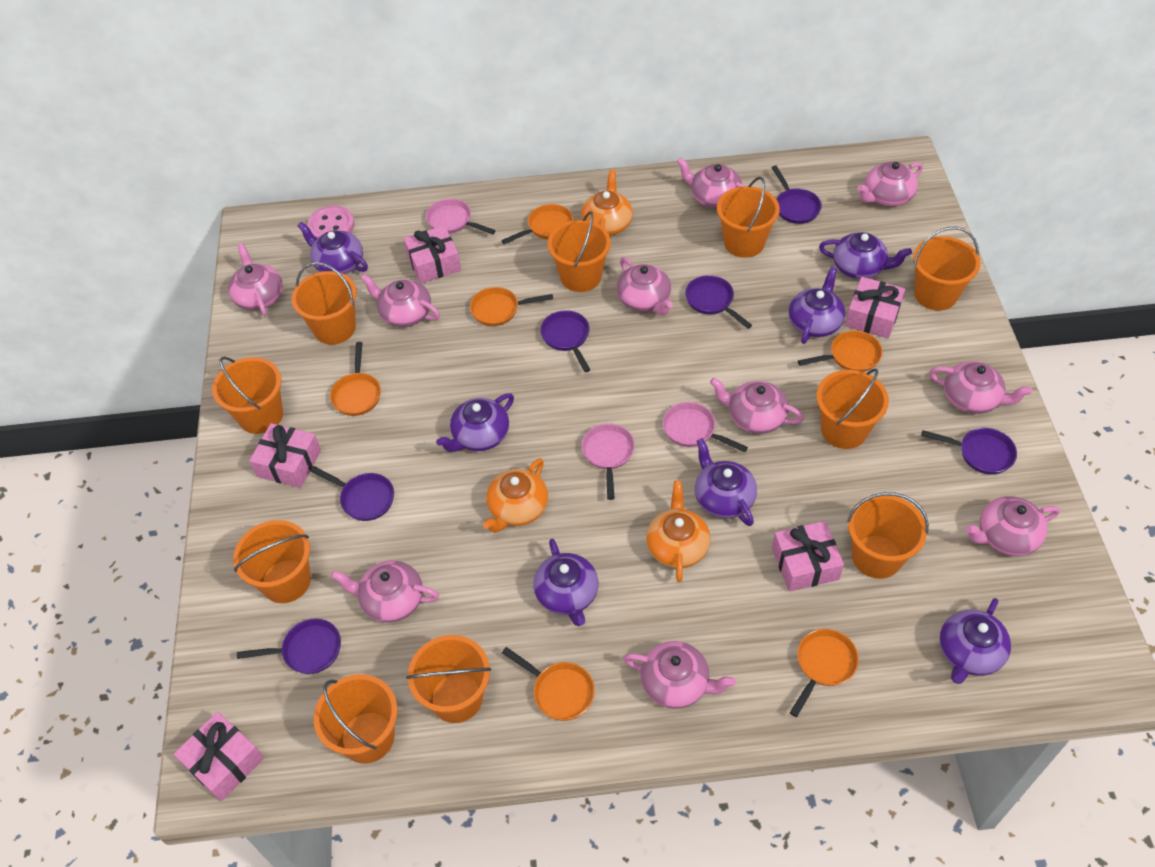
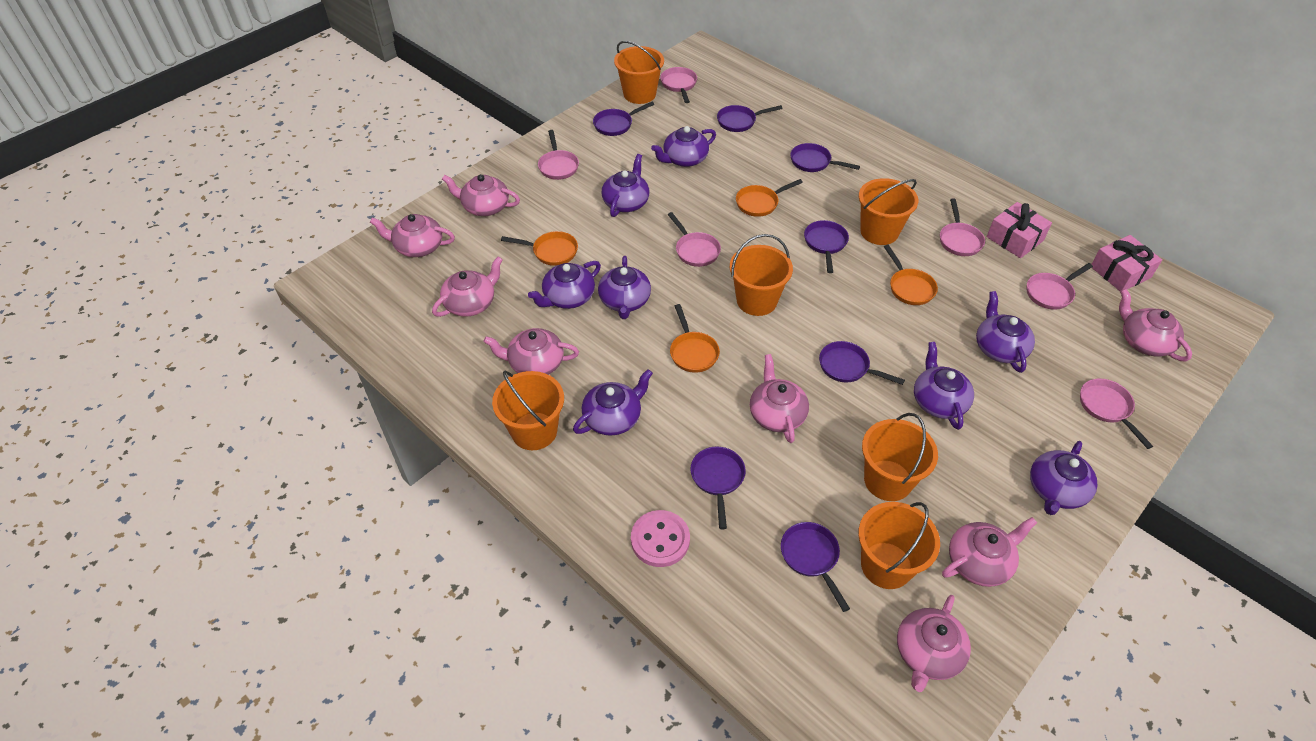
orange bucket: [212,357,283,434] [233,520,311,603] [292,262,357,345] [314,674,397,764] [406,635,491,723] [548,211,611,292] [717,177,780,258] [816,369,889,449] [847,492,929,579] [913,227,981,311] = 10 -> [492,370,564,450] [614,41,664,104] [730,234,793,316] [858,502,940,589] [859,178,918,245] [862,413,938,501] = 6
orange pan: [330,342,381,416] [470,287,553,326] [501,204,573,244] [502,647,595,721] [790,629,859,717] [798,330,883,372] = 6 -> [501,231,578,266] [670,304,720,373] [736,179,803,217] [884,245,938,305] = 4
orange teapot: [483,458,548,533] [581,169,633,235] [646,481,710,582] = 3 -> none = 0
pink gift: [174,712,264,802] [249,423,321,488] [404,225,461,284] [772,521,844,592] [845,277,905,339] = 5 -> [987,202,1052,258] [1092,235,1162,291] = 2
pink pan: [426,199,496,235] [582,423,635,500] [663,402,748,452] = 3 -> [538,130,579,180] [660,67,697,103] [668,212,721,267] [940,198,985,256] [1027,263,1093,310] [1080,378,1153,449] = 6
pink teapot: [228,243,283,316] [331,561,439,623] [361,274,440,327] [617,257,673,315] [623,641,736,708] [677,157,745,208] [710,378,804,434] [857,162,923,206] [929,361,1032,414] [966,496,1060,556] = 10 -> [370,214,455,257] [432,256,503,317] [442,174,520,216] [483,328,579,375] [750,354,809,443] [897,595,971,692] [942,517,1037,587] [1119,289,1192,362] = 8
purple pan: [237,619,341,674] [310,466,394,521] [540,310,590,372] [685,275,752,329] [771,165,822,224] [921,428,1017,475] = 6 -> [593,102,654,136] [691,447,746,529] [717,105,783,132] [781,522,850,612] [790,143,860,172] [804,220,849,273] [819,341,905,385] = 7
purple teapot: [297,222,368,274] [436,393,514,452] [533,539,598,626] [695,438,757,526] [789,266,845,344] [819,232,912,279] [940,598,1011,684] = 7 -> [528,261,601,309] [573,369,653,436] [598,256,651,319] [601,154,649,217] [651,126,716,167] [914,342,974,430] [976,291,1035,373] [1030,441,1097,515] = 8

